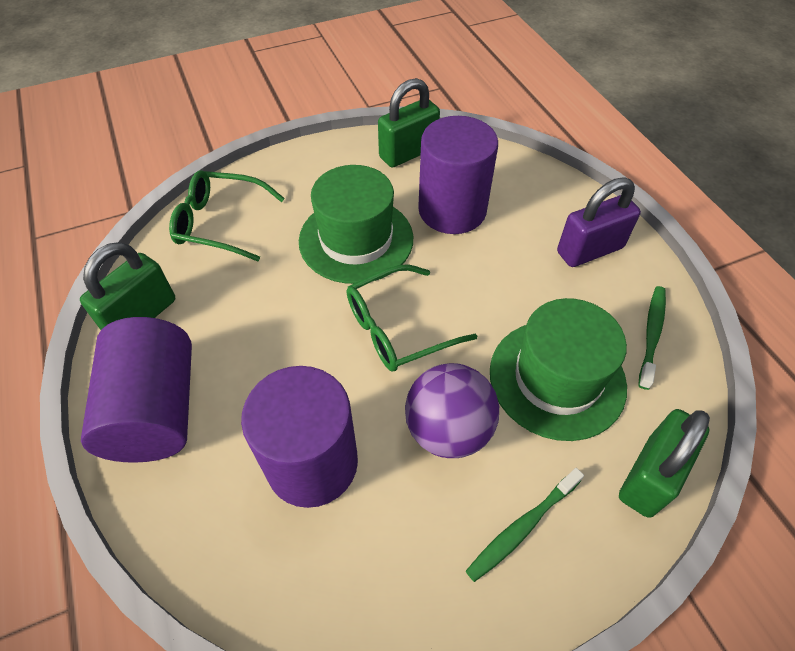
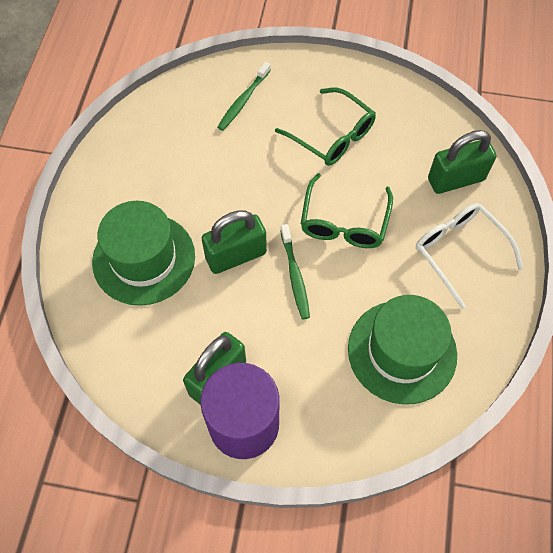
purple ball: [405,363,499,458] = 1 -> none = 0
purple cylinder: [81,317,192,463] [241,366,358,508] [418,116,498,234] = 3 -> [200,363,280,459] = 1
purple padlock: [557,177,641,267] = 1 -> none = 0
white glasses: none = 0 -> [416,203,523,309] = 1

